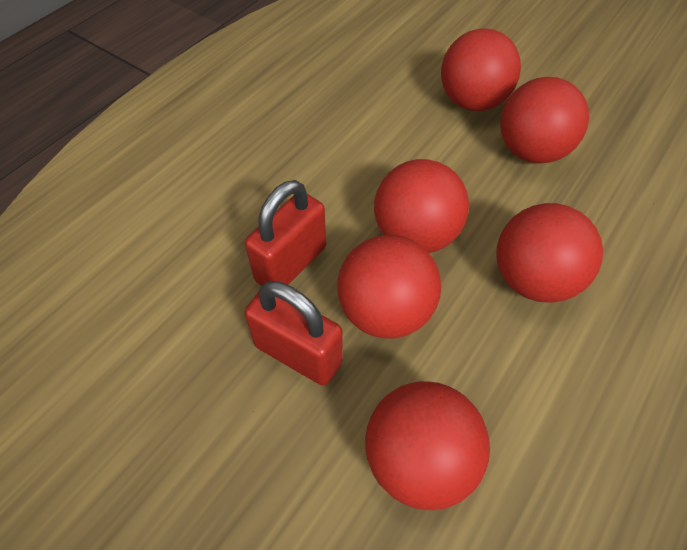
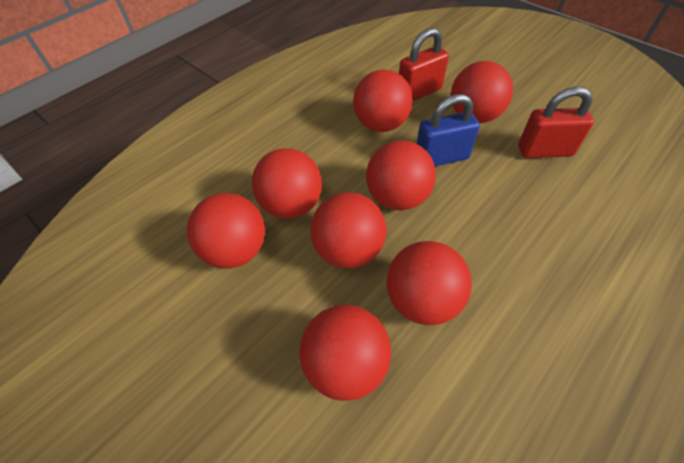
blue padlock: none = 0 -> [417,94,480,166] = 1
red ball: [337,235,441,339] [365,381,490,510] [374,159,469,253] [441,28,521,111] [496,203,603,303] [500,77,589,163] = 6 -> [187,193,265,268] [252,148,322,219] [299,305,392,401] [310,192,386,268] [353,69,413,132] [366,141,436,210] [386,241,472,325] [451,61,513,123] = 8

